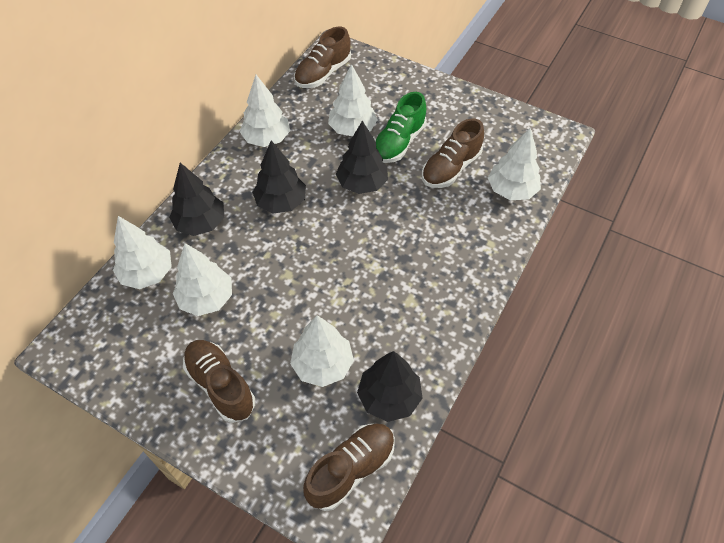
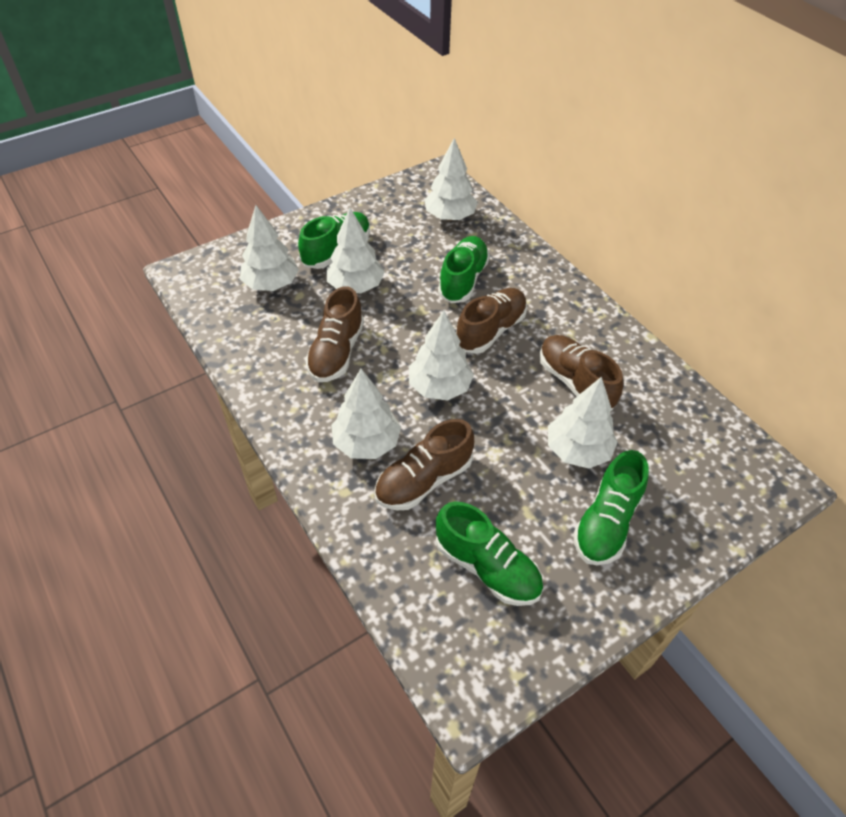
black tree: [169,163,225,236] [252,141,306,213] [336,121,388,194] [357,351,423,422] = 4 -> none = 0
green shoe: [375,92,427,163] = 1 -> [298,212,370,269] [436,501,543,606] [438,236,490,303] [573,450,649,565] = 4

